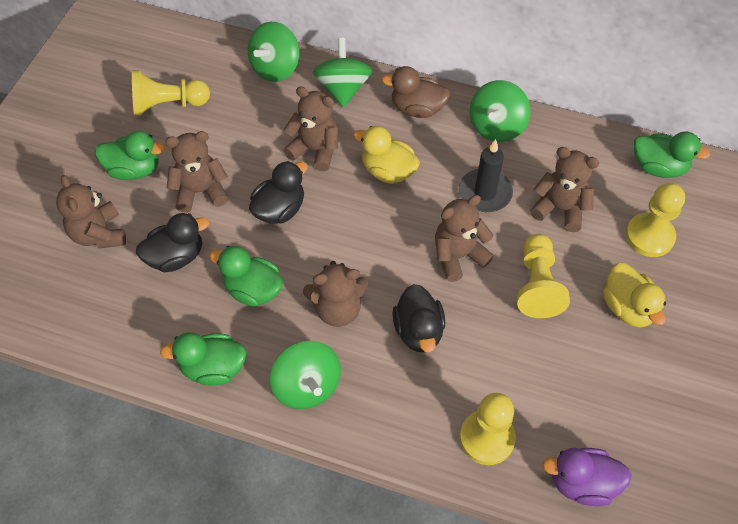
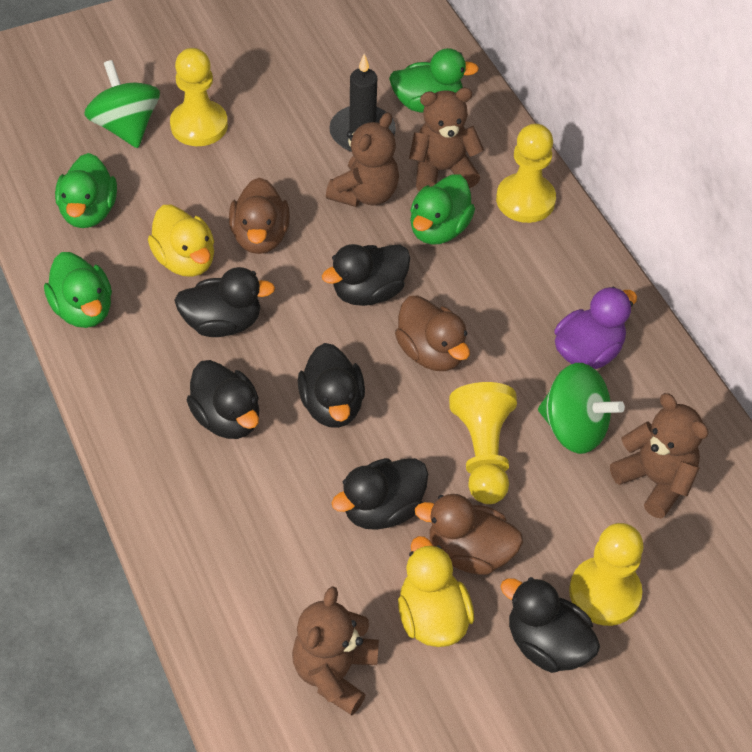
black duck: [136,213,209,272] [249,161,308,224] [393,284,445,352] = 3 -> [174,267,275,337] [187,360,259,439] [298,343,365,428] [322,244,410,306] [332,458,428,530] [501,577,600,673] = 6
brown duck: [382,66,450,118] = 1 -> [229,178,290,254] [395,295,470,371] [415,494,523,575] = 3
brown teddy bear: [56,175,126,249] [165,131,228,213] [283,87,338,172] [303,261,368,327] [435,195,494,282] [530,147,599,232] = 6 -> [292,586,379,715] [326,112,399,207] [409,88,484,191] [610,393,709,519] = 4
green spinning top: [248,22,299,82] [270,341,341,409] [313,38,372,108] [470,80,530,142] = 4 -> [84,60,160,148] [538,363,625,454] = 2

